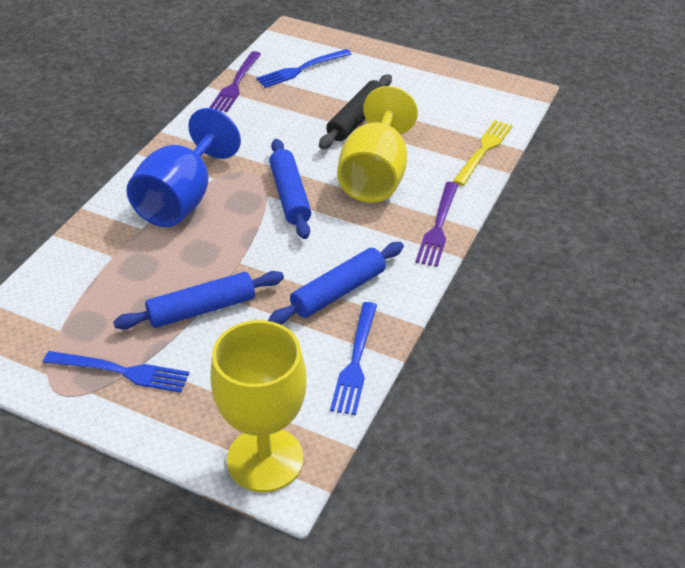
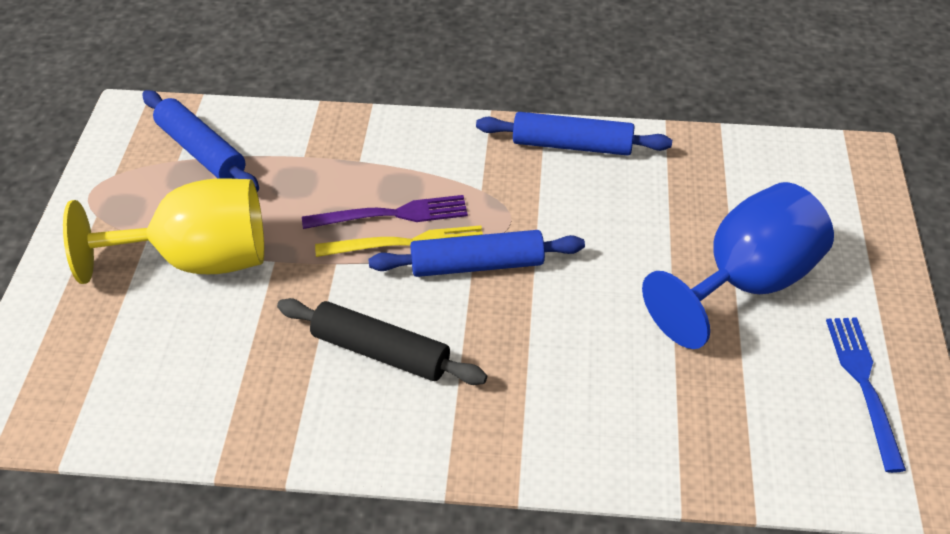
blue fork: [43,351,189,393] [256,49,352,88] [330,302,377,415] = 3 -> [826,317,906,473] = 1
purple fork: [209,51,261,112] [415,182,458,267] = 2 -> [302,195,468,229] = 1
yellow goblet: [210,320,307,492] [337,86,418,203] = 2 -> [63,178,264,284] = 1

